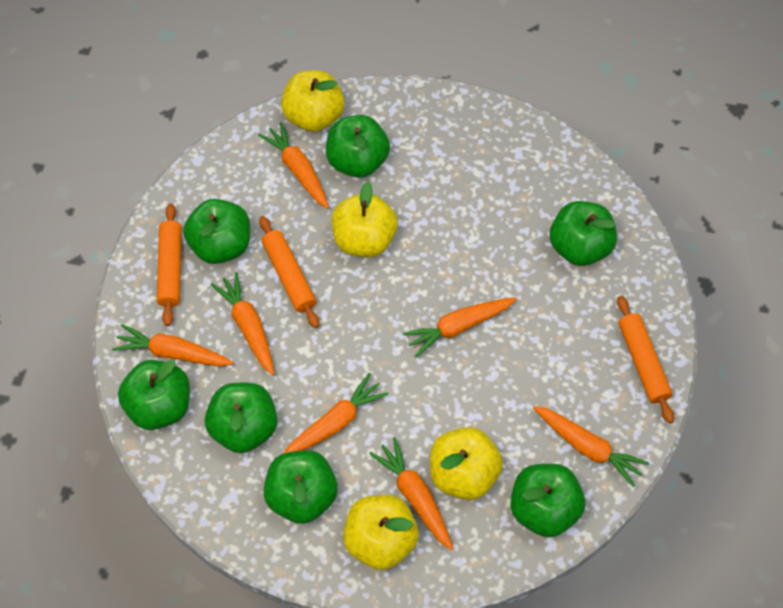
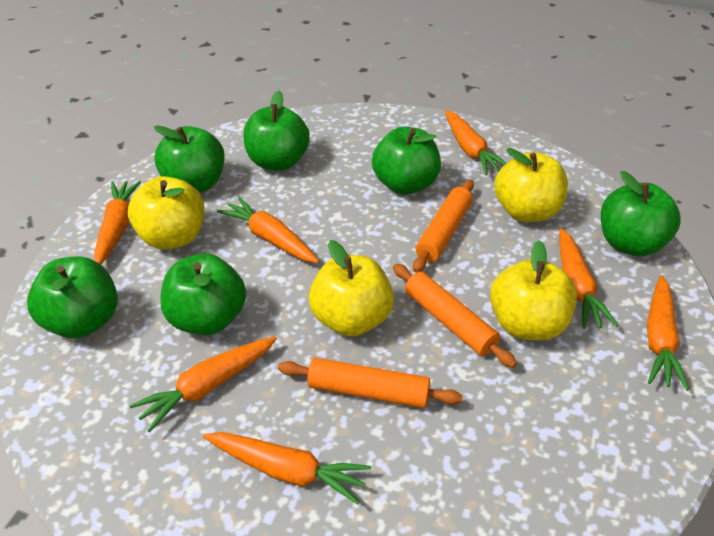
green apple: [118,360,190,430] [183,199,250,264] [205,383,277,453] [263,450,338,524] [326,115,390,178] [510,464,585,537] [550,201,617,266] = 7 -> [27,256,118,338] [154,125,225,193] [160,254,246,335] [243,91,310,171] [372,127,441,195] [601,171,681,256] = 6

